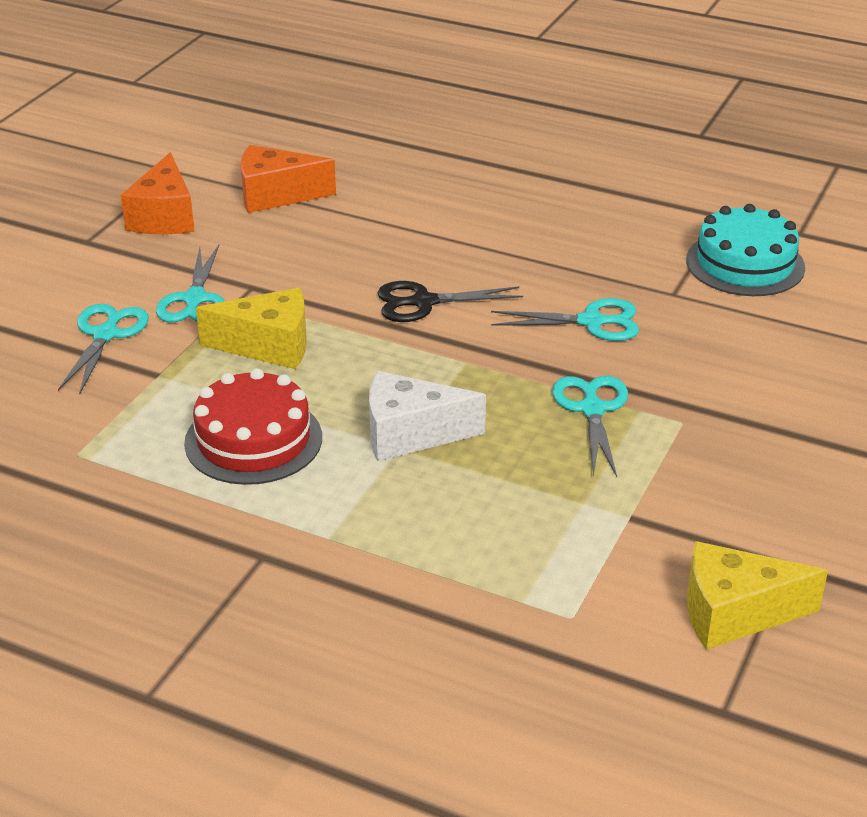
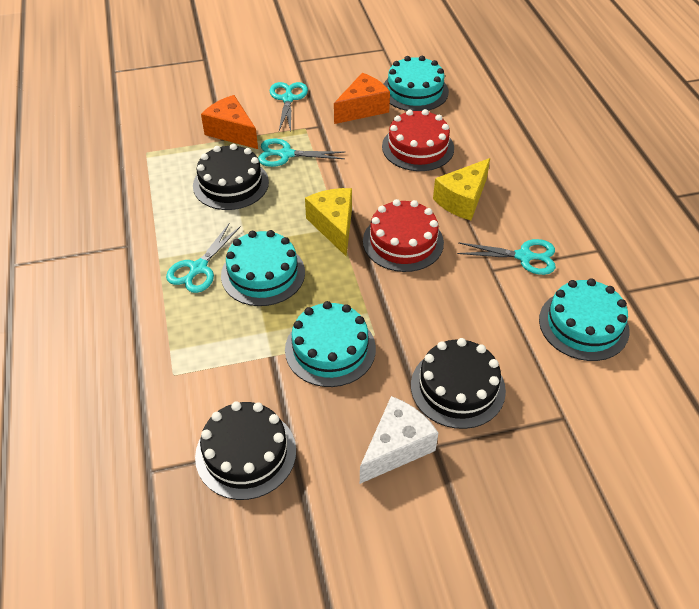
black cake: none = 0 -> [193,144,269,210] [195,401,296,500] [411,338,506,429] = 3
black scissors: [377,281,523,322] = 1 -> none = 0
red cake: [184,368,322,485] = 1 -> [363,199,444,272] [382,109,454,171] = 2
turquoise cake: [686,204,805,296] = 1 -> [221,230,305,306] [285,301,376,387] [384,56,449,111] [539,279,630,361] = 4

